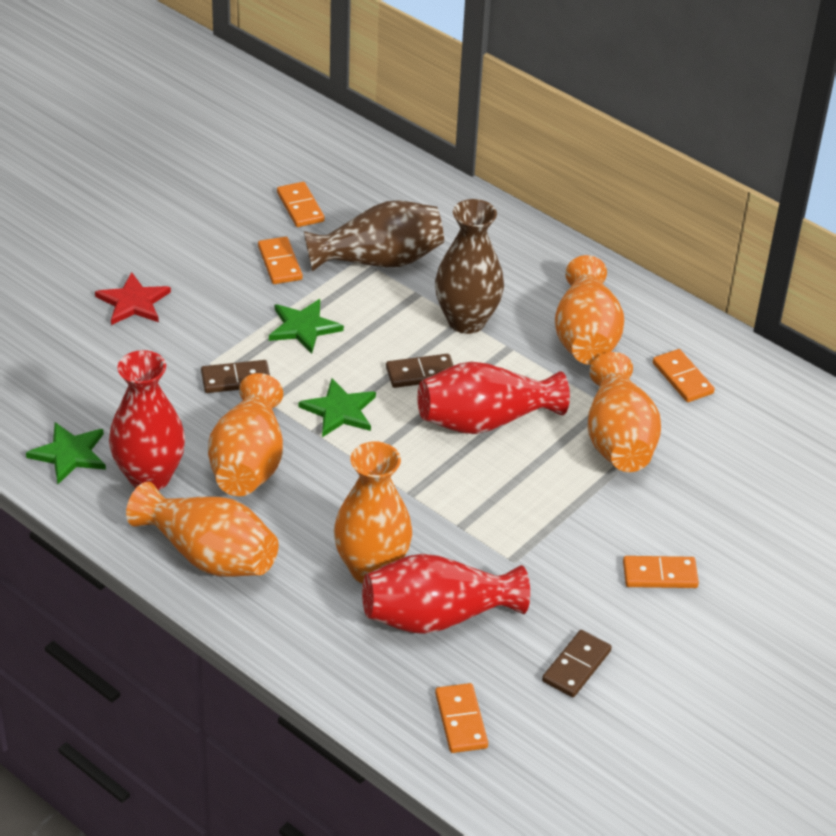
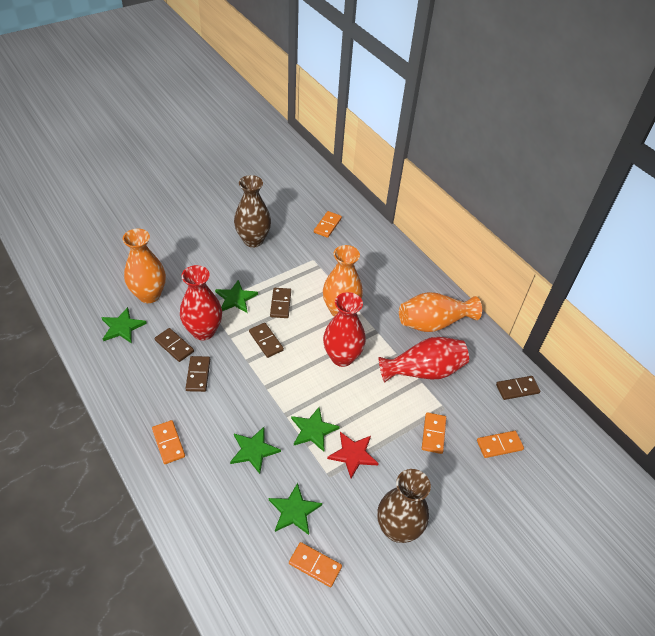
brown domino: [201,360,270,393] [386,354,454,388] [542,630,612,697] = 3 -> [155,328,194,362] [185,356,210,392] [249,323,284,358] [270,288,291,318] [496,376,540,400] = 5
green star: [26,422,106,484] [269,299,344,354] [298,378,376,437] = 3 -> [101,307,147,344] [215,280,258,313] [230,427,281,474] [269,483,322,535] [291,407,340,452] = 5
orange vase: [126,482,278,577] [208,373,283,496] [334,442,412,584] [555,255,624,365] [588,352,661,472] = 5 -> [123,229,166,303] [323,245,363,317] [399,292,482,332] = 3

